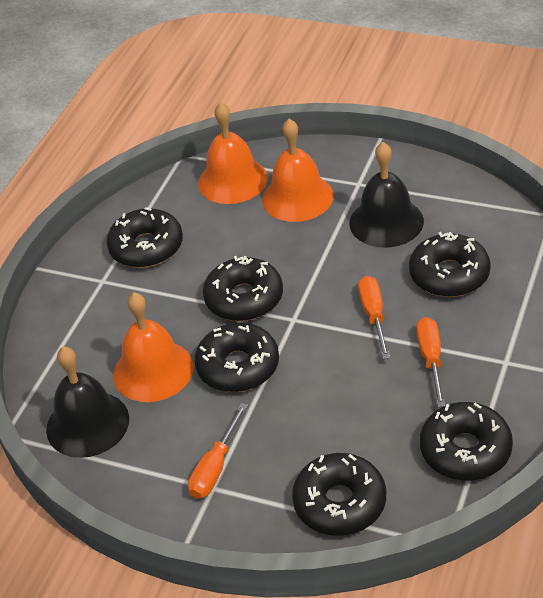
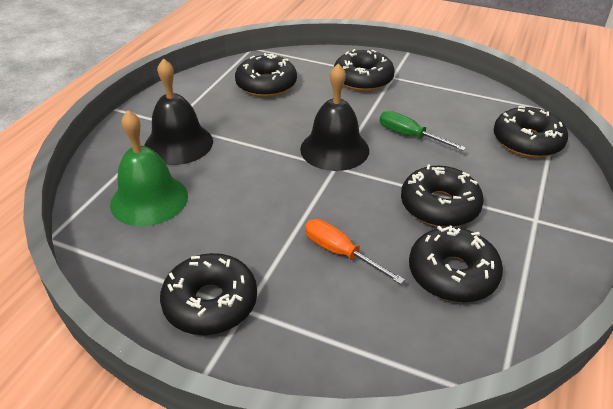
green bell: none = 0 -> [110,110,188,226] = 1
green screwdriver: none = 0 -> [379,111,466,151] = 1
orange bell: [113,292,194,402] [198,102,268,204] [262,119,334,222] = 3 -> none = 0
orange screwdriver: [188,403,248,499] [358,276,390,359] [416,317,445,407] = 3 -> [305,219,405,284] = 1

